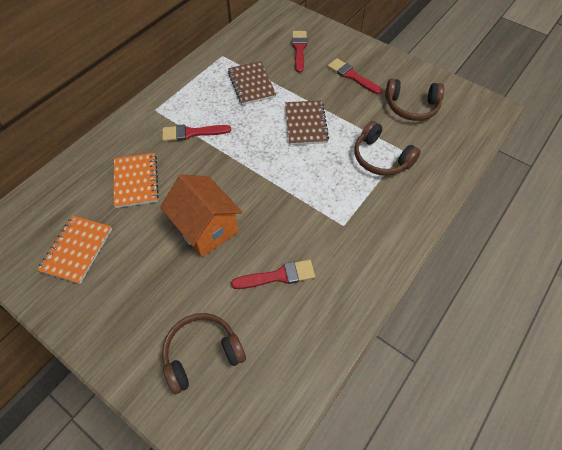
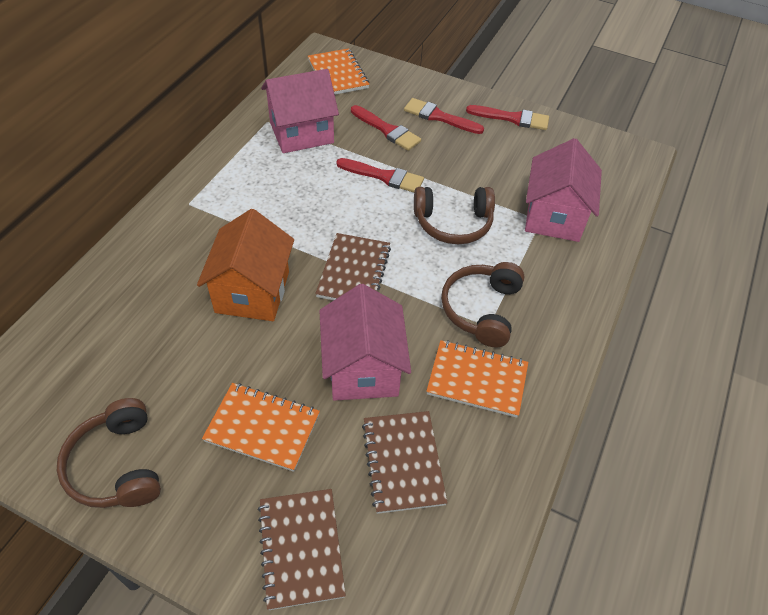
brown notebook: [228,61,276,105] [285,100,329,145] = 2 -> [258,489,346,610] [315,233,391,300] [362,411,448,514] = 3
orange notebook: [38,216,112,284] [114,153,159,208] = 2 -> [202,383,320,472] [308,48,369,95] [426,340,528,418] = 3
pink house: none = 0 -> [261,69,339,153] [319,284,411,401] [525,138,602,242] = 3

